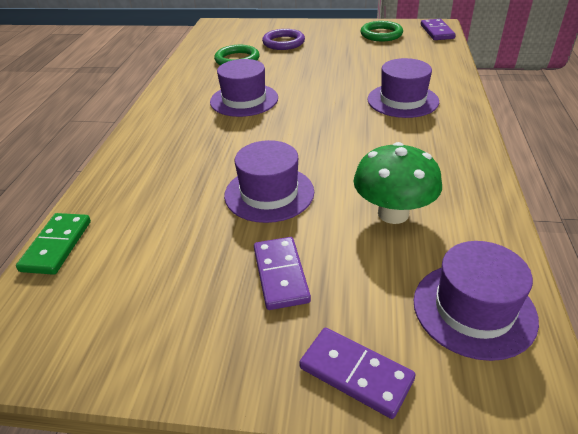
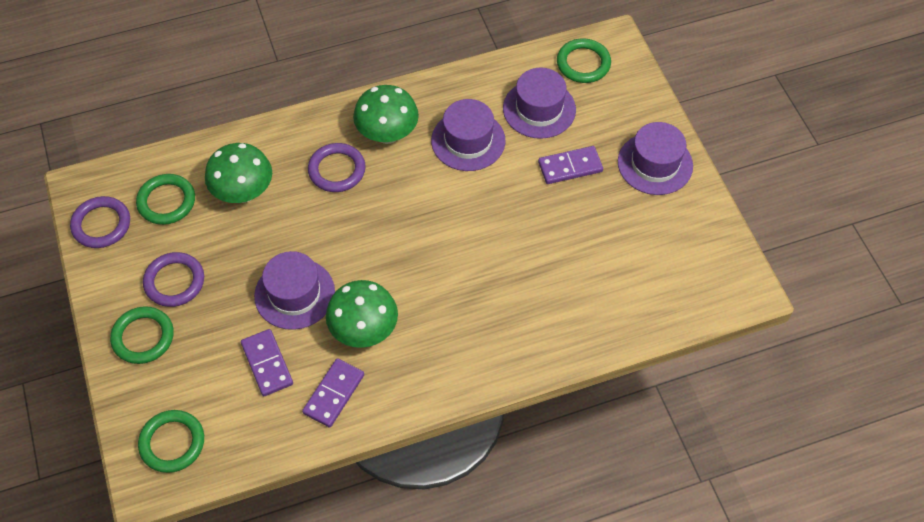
green domino: [16,213,91,275] = 1 -> none = 0
green mushroom: [354,142,442,224] = 1 -> [205,143,272,203] [326,280,398,348] [353,85,419,144] = 3
green ring: [214,45,260,65] [361,21,403,41] = 2 -> [110,306,174,364] [136,174,195,225] [138,410,204,473] [557,39,611,83] = 4
purple ring: [262,29,305,50] = 1 -> [70,196,130,248] [143,252,204,307] [308,143,366,192] = 3

